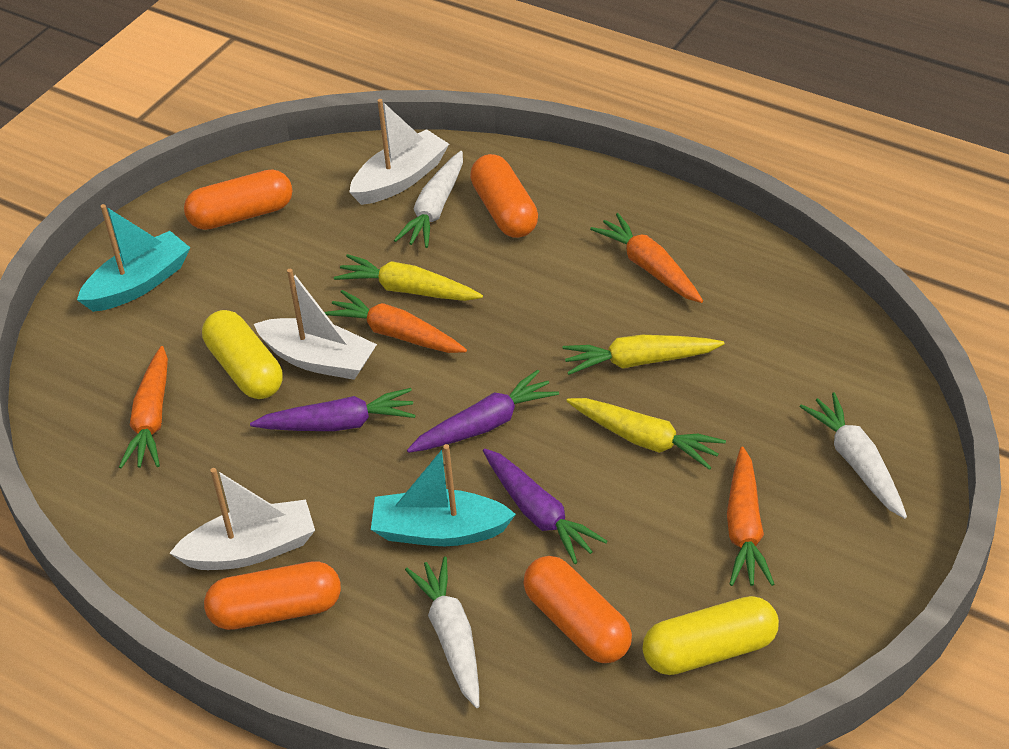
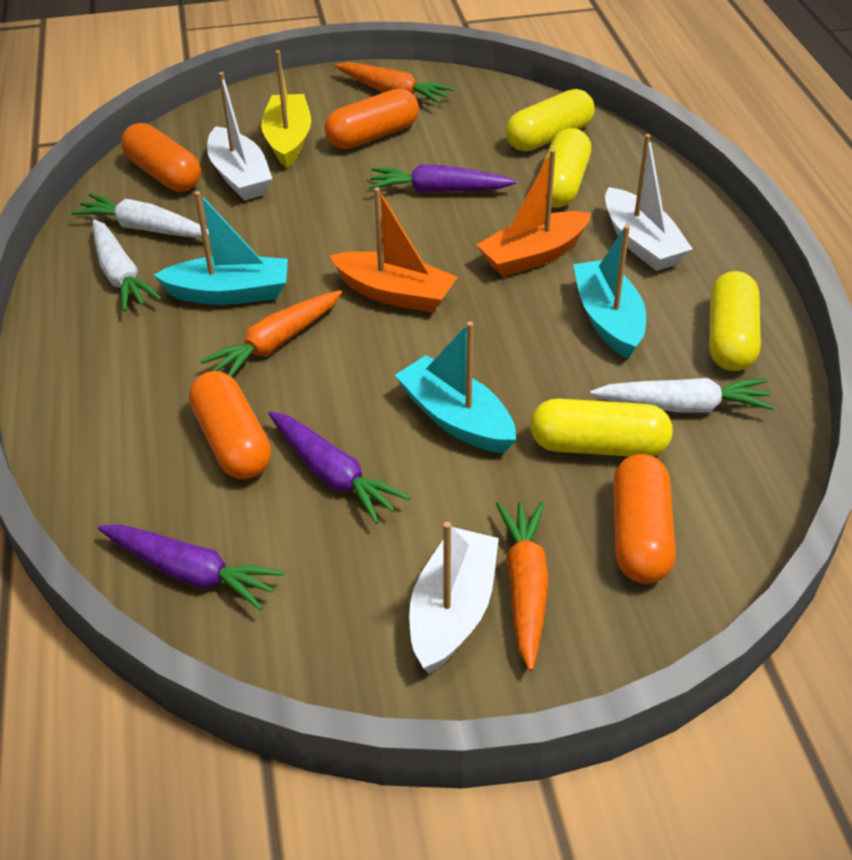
orange boat: none = 0 -> [330,187,458,313] [476,149,591,277] = 2
orange carrot: [119,346,168,469] [324,290,467,353] [590,213,703,303] [727,446,774,586] = 4 -> [200,290,342,377] [335,62,455,104] [496,501,549,671] = 3
turquoise boat: [77,204,190,312] [371,444,516,546] = 2 -> [154,191,288,305] [395,321,516,453] [573,225,646,359] = 3
yellow boat: none = 0 -> [261,50,311,168] = 1
yellow capsule: [202,310,283,399] [642,596,779,675] = 2 -> [506,89,595,151] [530,399,673,457] [542,128,591,208] [709,271,761,371] = 4
yellow carrot: [334,254,483,301] [563,335,724,375] [566,398,726,470] = 3 -> none = 0

